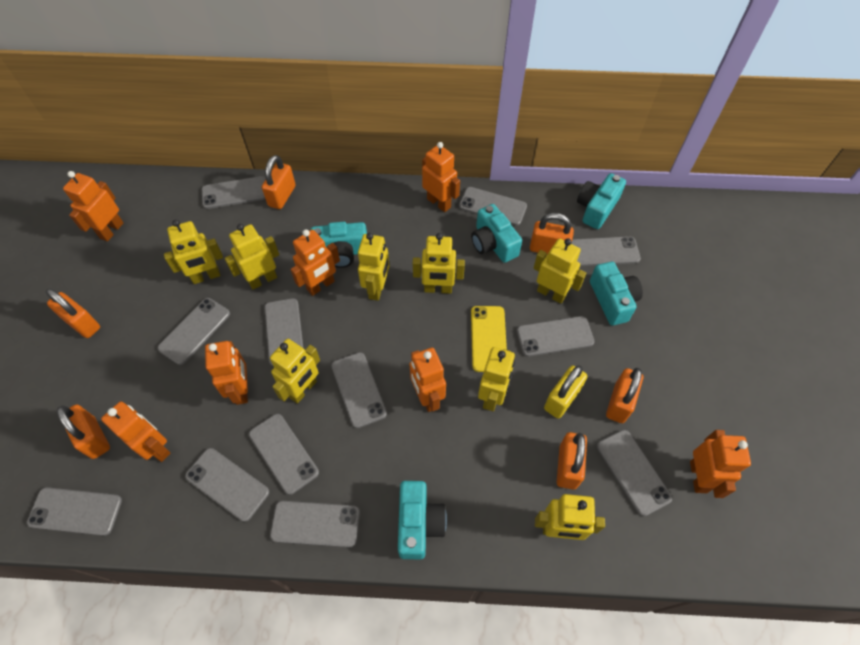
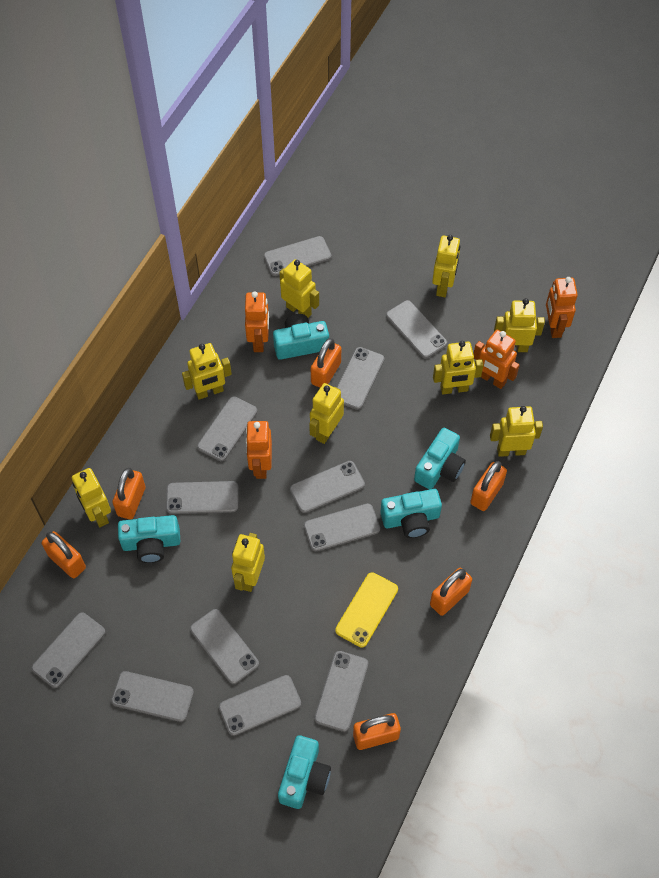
orange robot: [63,171,123,241] [101,401,171,462] [205,341,248,405] [290,229,340,296] [409,347,446,412] [422,142,460,212] [690,430,751,498] = 7 -> [245,291,269,352] [246,421,272,479] [474,330,520,389] [546,277,578,338] = 4
yellow padlock: [544,365,587,419] = 1 -> none = 0
yellow robot: [164,220,223,284] [225,224,279,290] [270,339,320,404] [358,233,390,301] [413,233,465,294] [478,347,515,411] [534,238,586,304] [535,494,605,540] = 8 -> [72,468,111,527] [182,343,232,400] [231,533,265,592] [279,259,319,318] [309,383,344,444] [432,235,460,297] [433,341,484,394] [490,406,543,457] [494,298,545,352] = 9

